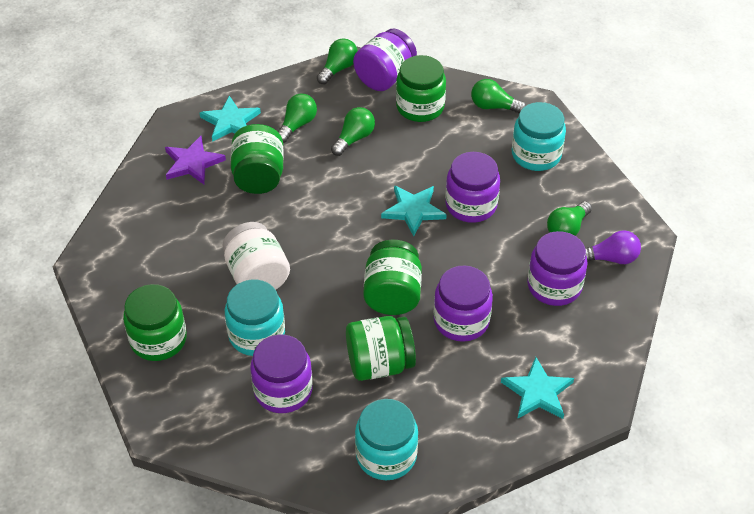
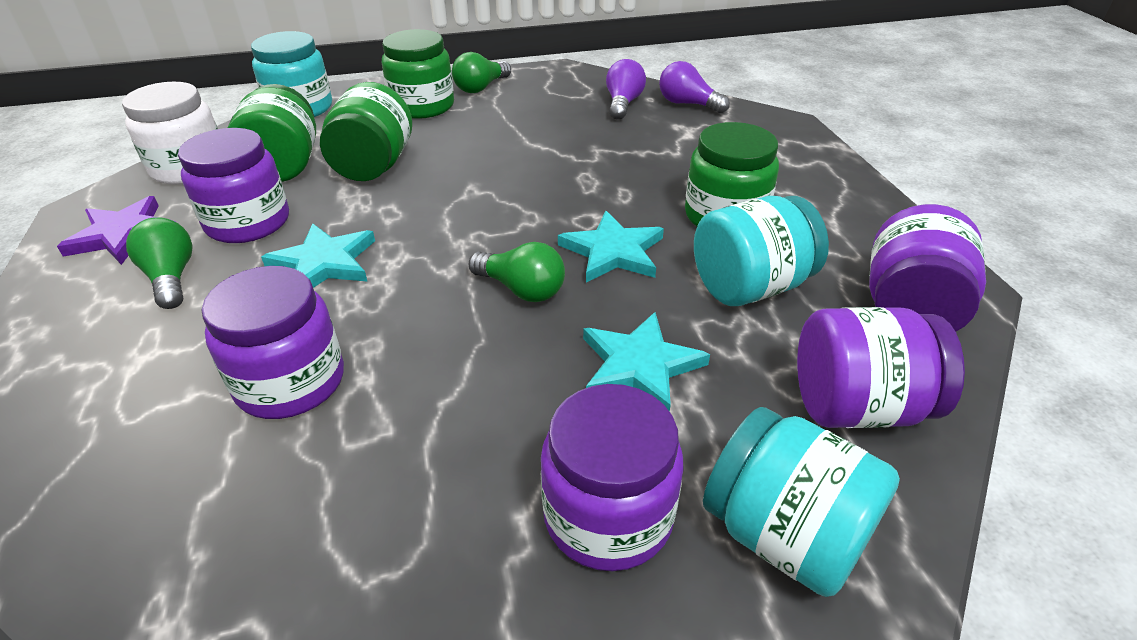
green jar: [123,284,187,361] [231,124,284,194] [346,316,416,381] [363,240,422,315] [396,55,446,122] = 5 -> [228,84,316,182] [320,82,412,181] [382,29,454,119] [685,122,779,227] = 4
green light bulb: [278,94,317,143] [317,38,358,84] [331,107,375,156] [471,79,526,113] [547,201,592,236] = 5 -> [126,217,193,309] [452,52,511,93] [468,242,565,302] = 3
purple light bulb: [585,230,641,264] = 1 -> [606,59,646,120] [659,61,730,113] = 2

